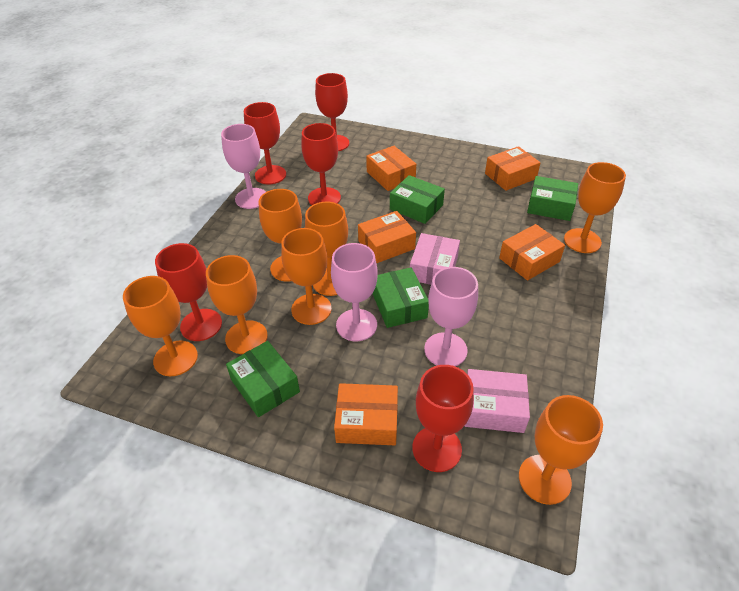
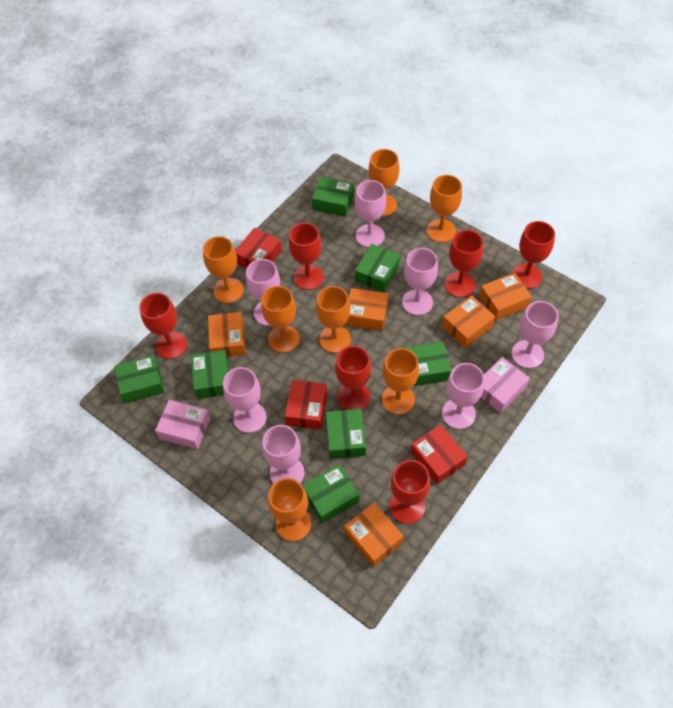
green box: [226,341,300,417] [372,267,429,328] [390,175,445,224] [527,176,578,221] = 4 -> [114,355,164,404] [191,350,229,399] [302,464,360,523] [312,177,354,217] [326,409,366,459] [355,244,400,292] [405,342,451,386] = 7
pink goblet: [221,124,266,209] [331,243,378,341] [424,267,478,366] = 3 -> [223,367,267,433] [246,259,280,326] [262,425,304,484] [355,180,386,248] [402,248,438,315] [442,363,484,429] [512,301,558,368] = 7
red box: none = 0 -> [235,228,282,268] [285,380,327,430] [411,424,468,484] = 3
red goblet: [155,243,222,341] [244,102,286,185] [301,123,341,205] [315,73,349,151] [412,365,474,472] = 5 -> [139,293,187,359] [289,223,324,290] [335,346,371,410] [389,460,430,524] [445,230,483,298] [512,221,555,289] = 6

